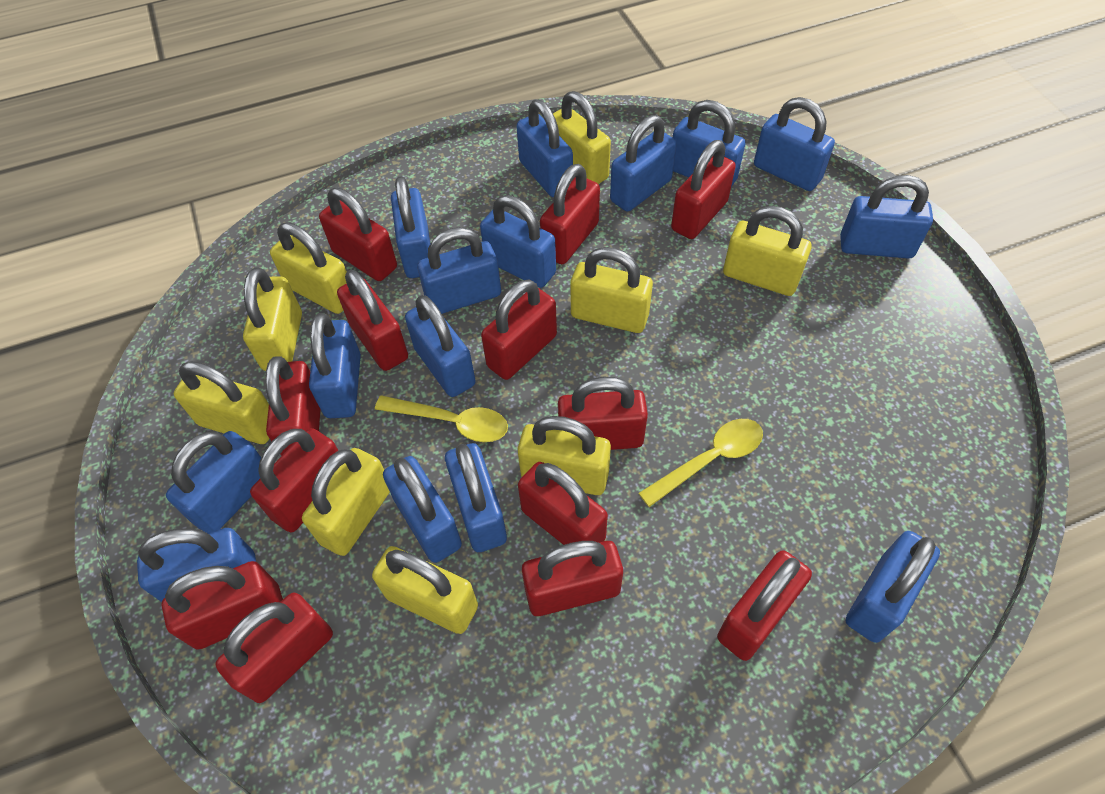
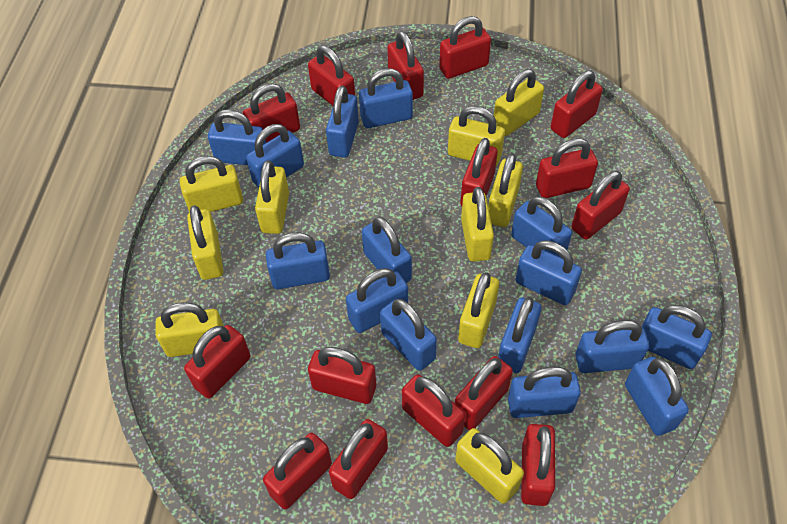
red padlock: [161,561,283,649] [215,593,333,703] [250,428,339,532] [265,356,320,456] [319,188,397,281] [337,270,408,371] [481,280,557,380] [518,462,608,545] [522,541,623,616] [540,164,600,264] [558,377,648,450] [671,140,736,239] [717,550,812,661] = 13 -> [184,325,250,398] [243,84,300,143] [263,433,332,509] [308,45,355,106] [308,347,376,404] [329,419,388,499] [387,31,424,100] [402,374,465,447] [439,16,491,79] [455,356,513,430] [461,138,497,206] [521,424,555,506] [536,138,598,198] [551,70,603,138] [572,171,630,239] = 15
yellow padlock: [174,361,270,444] [243,267,302,371] [270,222,347,314] [302,448,390,556] [372,546,478,634] [518,416,611,495] [553,91,611,184] [571,247,653,333] [723,206,812,296] = 9 -> [156,302,224,357] [180,156,243,212] [187,205,223,280] [255,160,289,234] [448,106,505,166] [455,428,524,504] [458,272,499,348] [461,187,494,262] [488,153,523,227] [494,69,544,136] = 10
yellow spoon: [375,395,508,442] [639,419,763,507] = 2 -> none = 0

